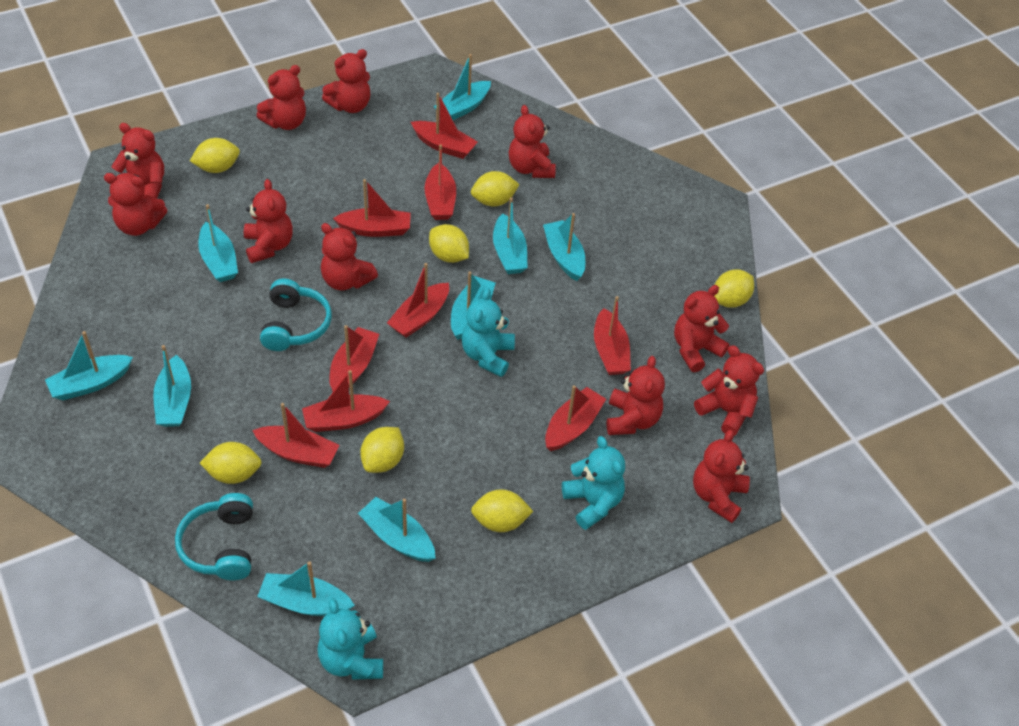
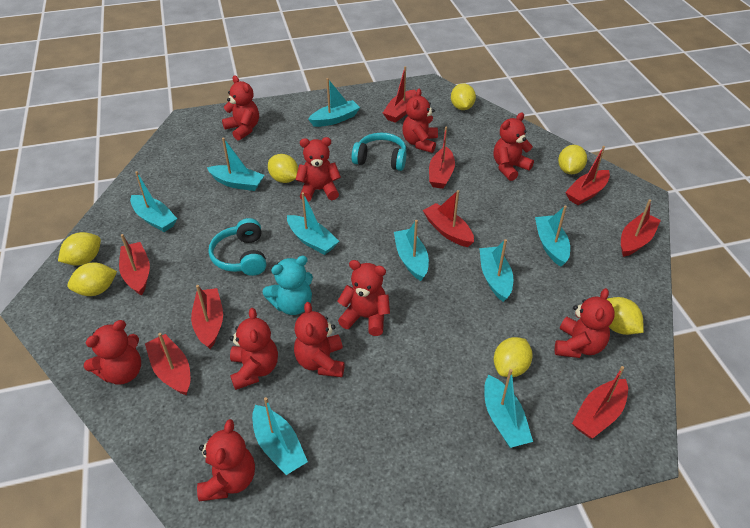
red teddy bear: [104,173,167,236] [111,123,164,199] [244,179,293,263] [257,65,306,130] [321,223,378,290] [322,49,370,113] [509,105,556,178] [607,356,665,435] [674,285,730,372] [693,430,750,523] [694,345,764,436] = 11 -> [84,320,141,385] [197,419,255,501] [222,75,259,141] [229,308,278,390] [294,302,345,377] [295,137,341,202] [337,260,390,336] [402,89,438,153] [494,113,534,181] [555,288,615,358] = 10
turquoise teddy bear: [318,599,383,680] [461,288,515,377] [562,436,625,530] = 3 -> [263,256,313,315] = 1

